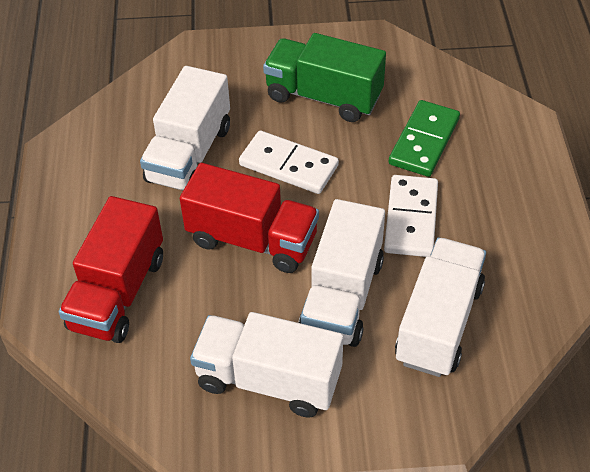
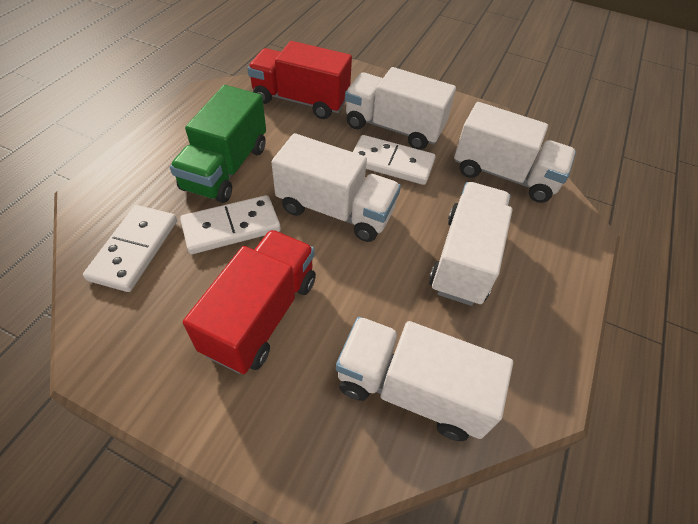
green domino: [389,100,460,177] = 1 -> none = 0
white domino: [239,131,339,194] [384,175,438,257] = 2 -> [83,205,177,292] [180,195,281,254] [353,135,435,185] = 3
white truck: [140,66,230,190] [190,312,343,418] [298,199,385,347] [395,237,486,377] = 4 -> [272,133,401,242] [336,317,513,441] [345,67,456,150] [429,182,512,306] [454,102,576,203] = 5

